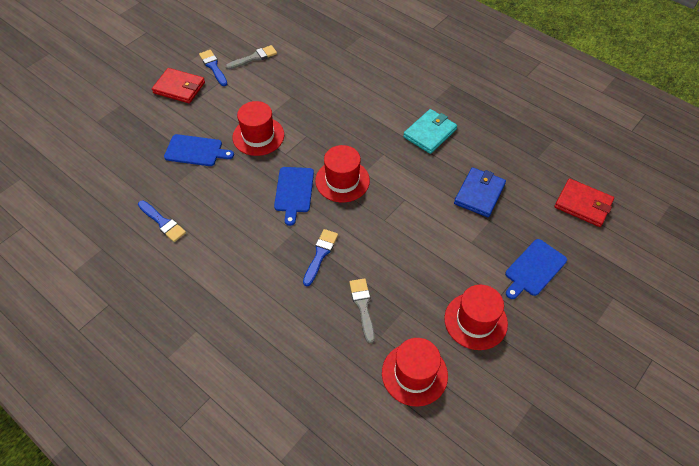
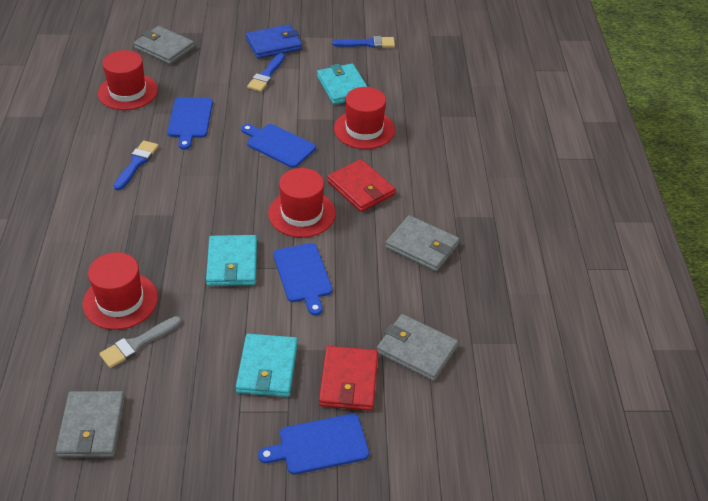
blue cutting board: [164,134,234,166] [274,167,314,226] [505,239,567,299] = 3 -> [167,97,213,150] [241,124,316,168] [258,414,369,475] [273,243,332,316] = 4
grey brush: [226,45,277,70] [349,278,375,344] = 2 -> [99,316,182,368] = 1
grey wallet: none = 0 -> [55,391,125,458] [133,26,195,64] [377,314,458,381] [385,215,459,272] = 4
turquoise wallet: [403,109,457,154] = 1 -> [206,235,257,286] [236,334,298,397] [317,64,368,105] = 3

